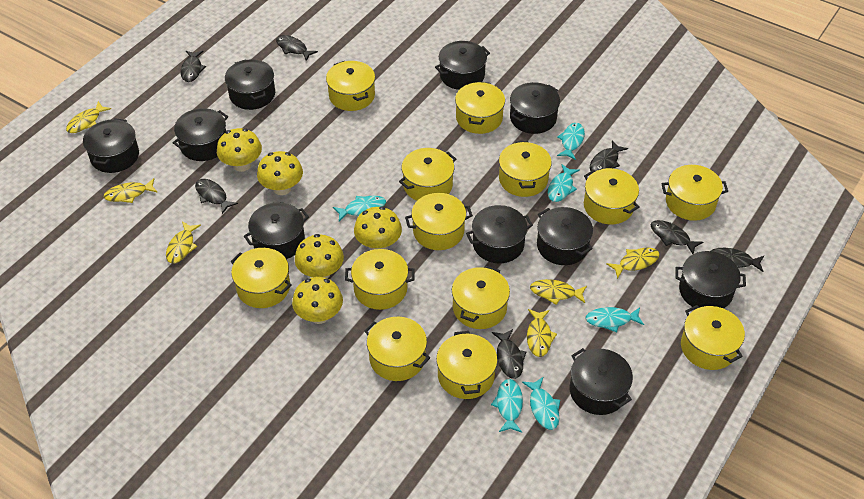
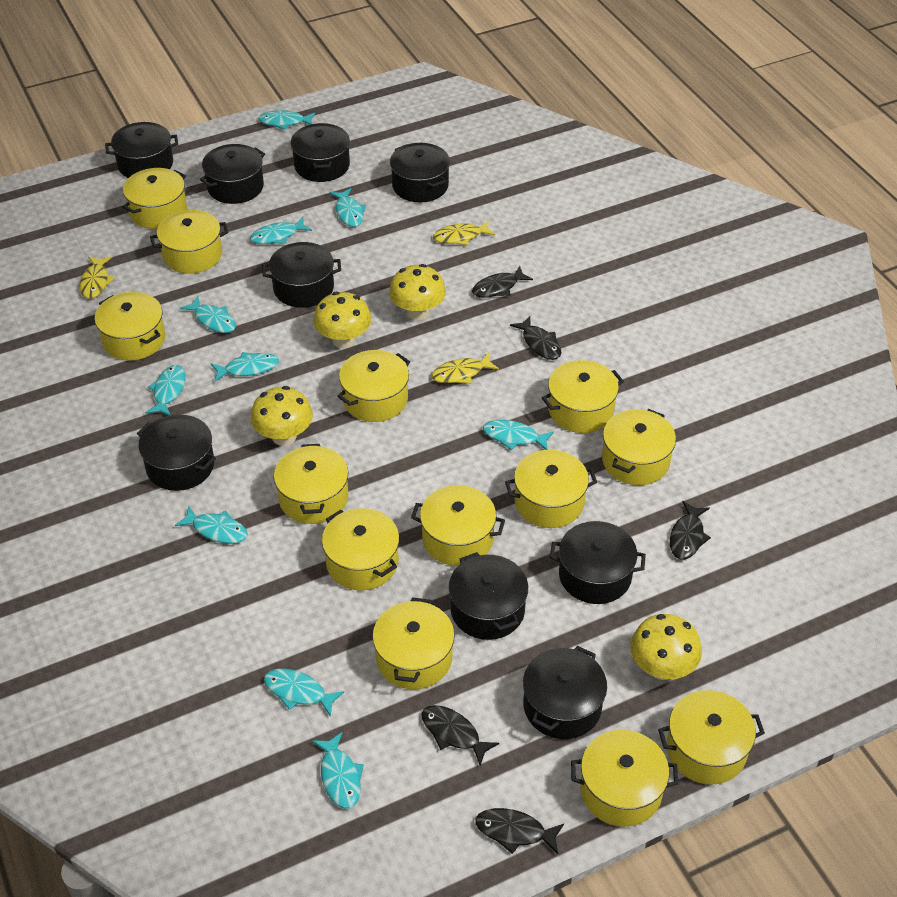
black fish: [180,51,206,82] [195,179,238,214] [276,35,318,61] [492,329,526,379] [590,140,628,171] [651,220,703,254] [711,248,764,272] = 7 -> [422,705,499,766] [472,266,533,298] [475,808,564,854] [510,316,561,360] [670,501,711,560] = 5
black pot: [83,118,139,173] [173,108,228,161] [225,59,275,110] [244,202,309,259] [435,41,490,90] [466,205,533,263] [510,82,560,134] [537,207,593,265] [570,348,633,415] [675,251,746,309] = 10 -> [105,122,178,178] [137,414,216,491] [200,144,265,204] [262,242,341,308] [290,123,350,182] [390,143,450,202] [449,552,528,640] [523,646,607,739] [550,521,646,604] = 9
turquoise fish: [333,196,386,221] [491,379,523,433] [522,377,560,430] [548,164,580,202] [557,123,585,160] [586,307,644,332] = 6 -> [146,365,186,416] [175,506,248,544] [180,296,236,333] [211,352,279,382] [250,217,312,244] [258,110,315,130] [264,669,344,717] [312,732,364,809] [330,188,366,227] [483,420,554,450] = 10
yellow fish: [66,101,111,133] [104,178,158,203] [166,221,201,264] [527,309,557,357] [530,279,587,305] [606,248,660,279] = 6 -> [80,256,114,299] [432,352,499,384] [433,221,495,245] = 3
yellow mushroom: [217,128,262,172] [257,151,303,195] [292,277,343,324] [295,234,344,278] [354,206,402,250] = 5 -> [251,386,313,446] [313,292,372,348] [389,264,446,320] [630,614,702,680] = 4

